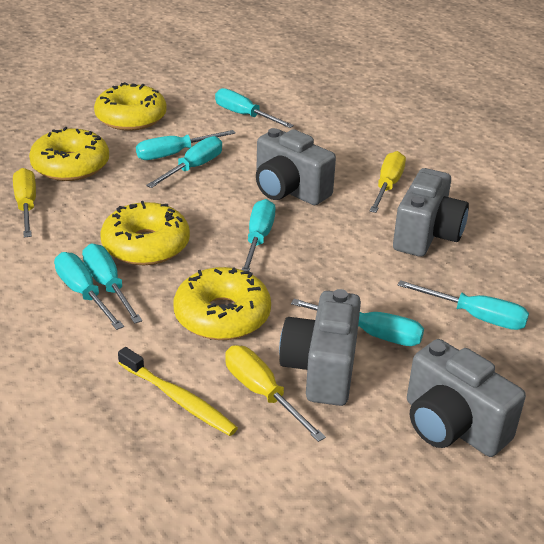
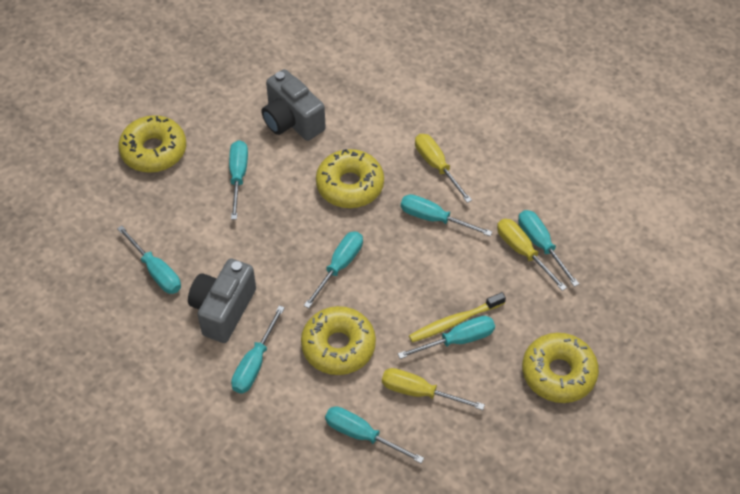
grey camera: [256,128,336,205] [279,289,361,406] [393,168,469,257] [407,339,526,457] = 4 -> [188,258,256,343] [261,69,326,141] = 2

